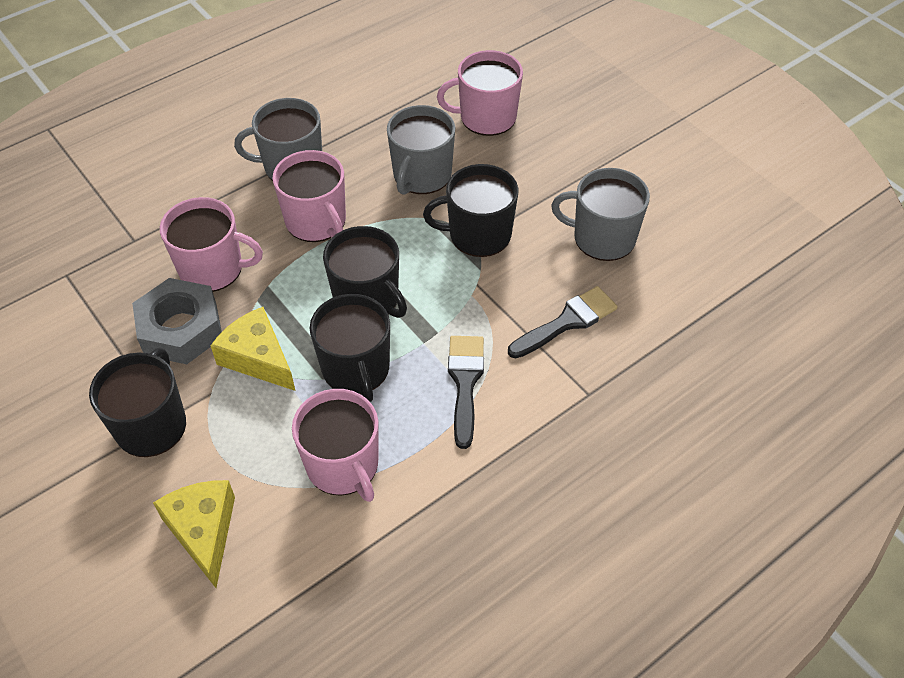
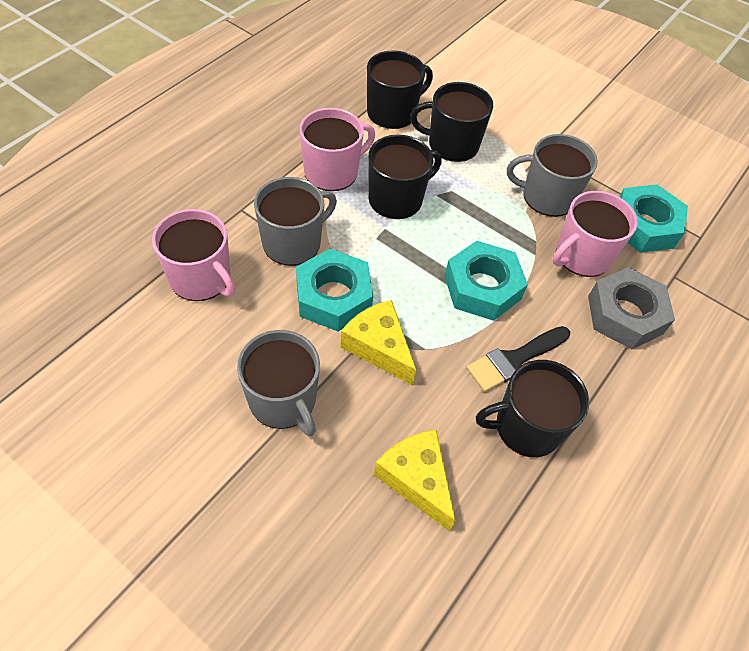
black brush: [448,336,484,449] [508,286,618,358] = 2 -> [466,326,570,392] = 1
pink mug: [160,197,263,292] [272,150,346,242] [292,389,379,502] [437,50,523,136] = 4 -> [152,209,235,301] [299,108,375,191] [552,191,638,277] = 3
turquoise nut: none = 0 -> [296,248,373,331] [445,241,528,321] [619,185,688,253] = 3

